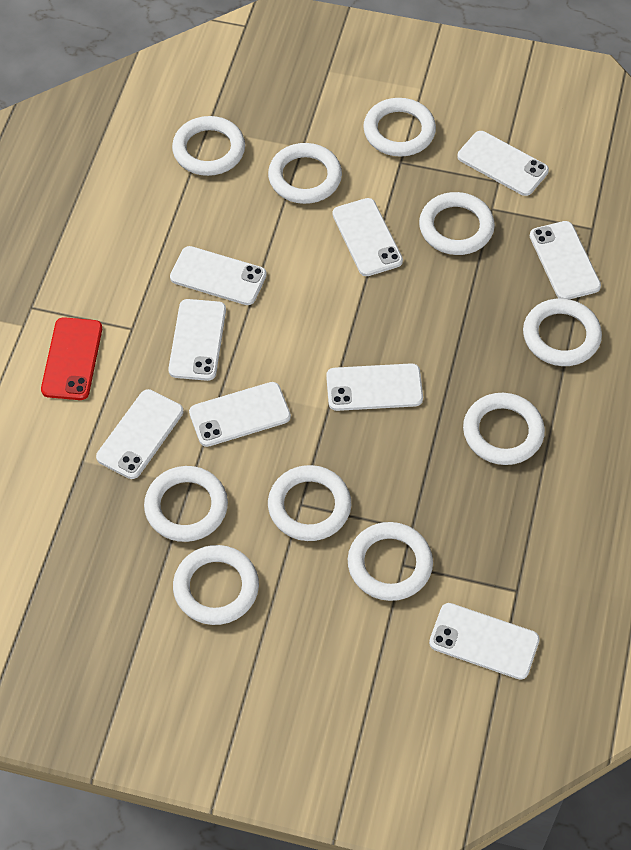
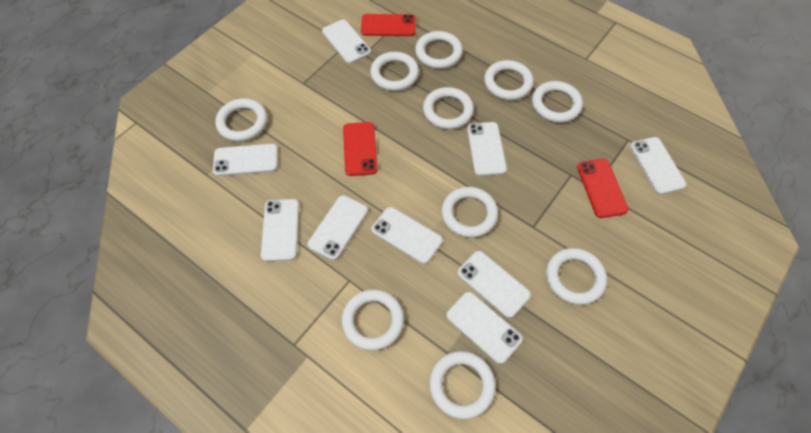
red phone: [41,317,102,400] = 1 -> [343,122,378,176] [361,14,416,36] [577,159,629,218] = 3

